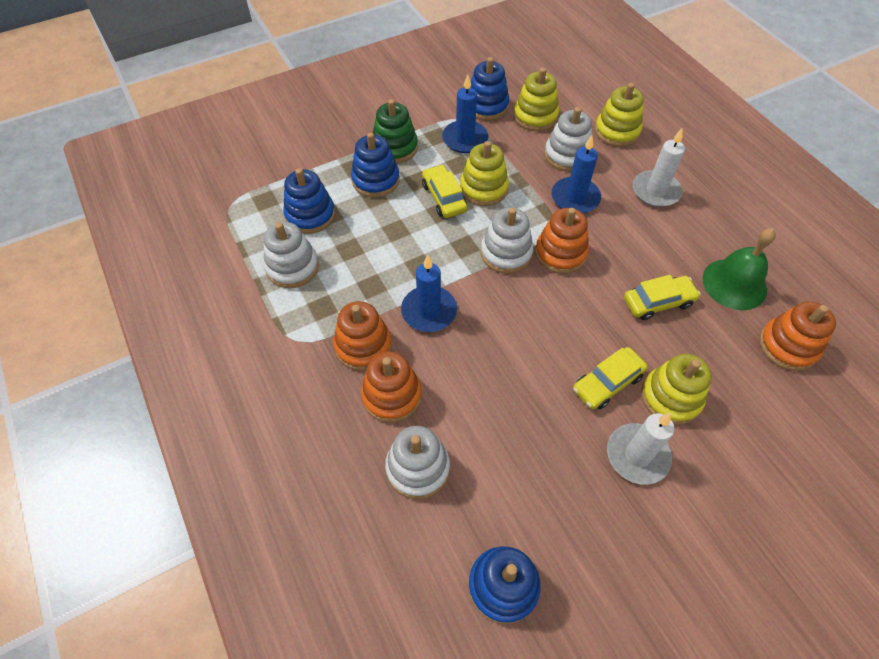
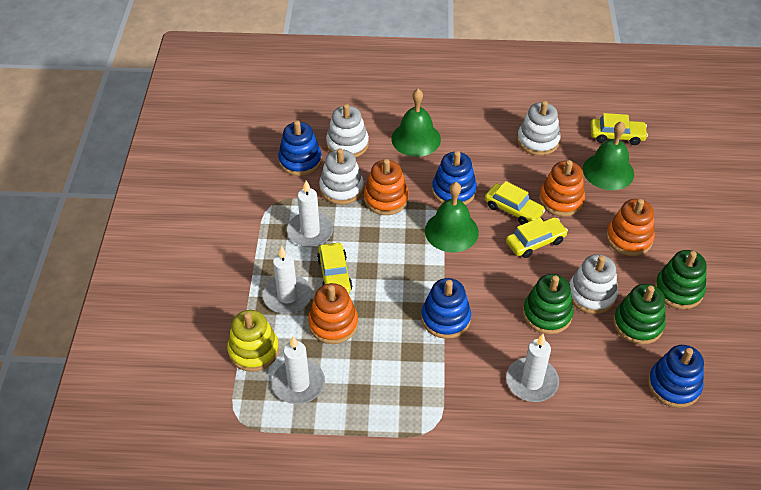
blue candle: [401,255,457,332] [442,75,488,153] [551,135,601,213] = 3 -> none = 0
green bell: [702,228,776,310] = 1 -> [391,89,441,157] [425,182,479,252] [583,121,634,190] = 3
green stacking toy: [373,99,418,164] = 1 -> [523,274,574,334] [613,284,666,345] [655,250,707,309] = 3
white candle: [607,413,675,485] [633,128,685,207] = 2 -> [263,246,312,314] [272,336,325,404] [287,180,333,247] [506,334,559,402] = 4
yellow car: [422,164,467,218] [573,347,648,409] [624,275,701,320] = 3 -> [317,243,352,294] [485,181,545,225] [506,217,568,258] [590,113,648,145] = 4
yellow stacking toy: [460,141,509,206] [514,68,559,131] [595,83,644,147] [641,354,712,425] = 4 -> [227,310,279,372] = 1

